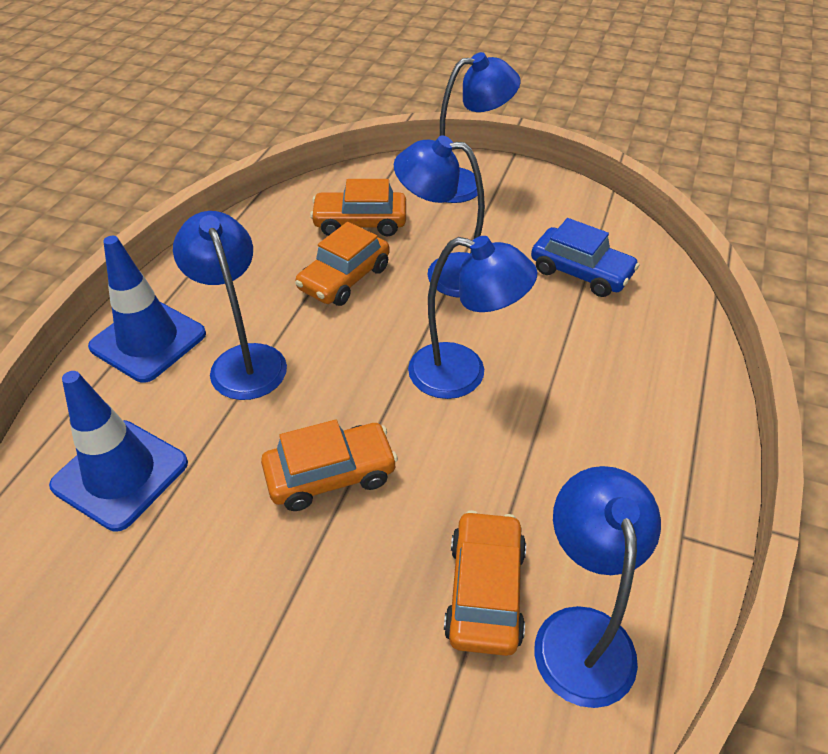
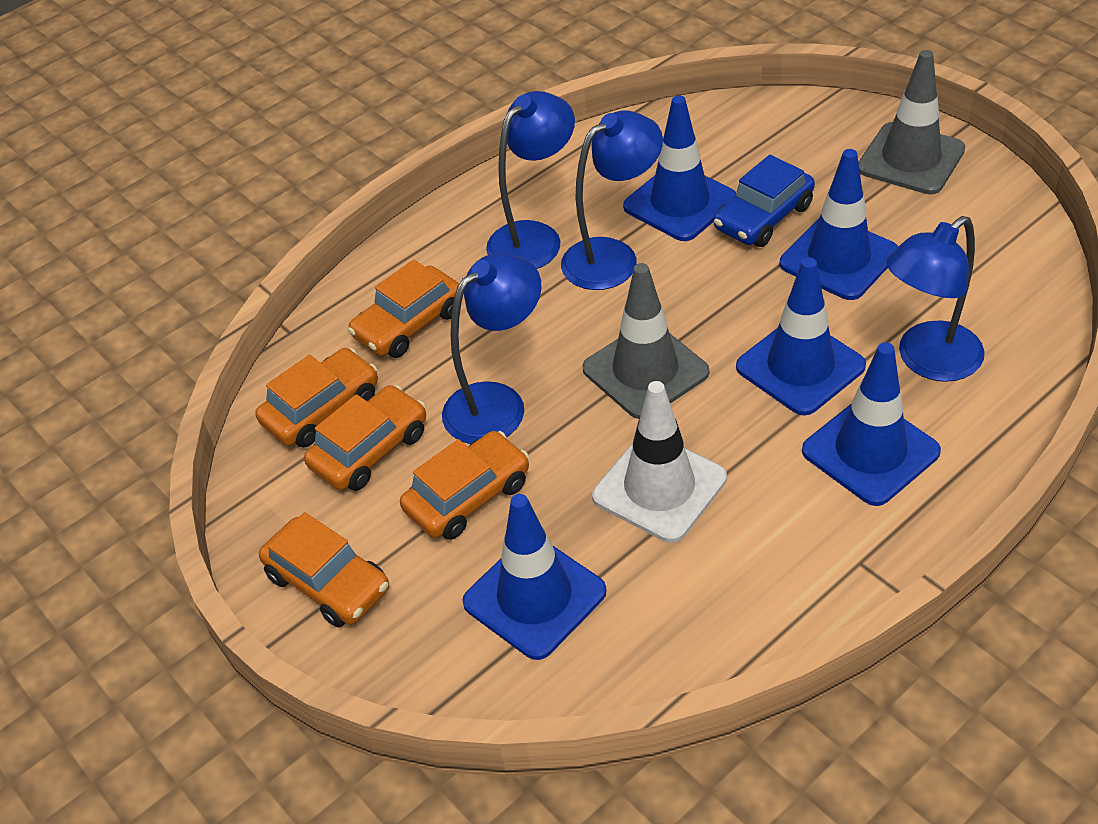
blue lamp: [173,211,287,400] [394,135,485,298] [408,236,537,399] [440,52,521,203] [534,466,661,708] = 5 -> [442,253,541,444] [486,91,575,269] [561,111,663,290] [886,216,985,382] = 4
blue traffic cone: [49,371,188,532] [88,236,206,383] = 2 -> [462,494,607,660] [623,96,736,241] [736,257,866,416] [780,149,898,300] [802,342,941,506] = 5
grey traffic cone: none = 0 -> [582,263,709,419] [858,50,965,194] = 2
orange car: [261,420,398,511] [295,222,390,306] [310,179,406,237] [444,510,526,656] = 4 -> [256,348,378,448] [259,512,389,628] [304,385,426,491] [348,260,459,358] [400,431,529,540] = 5
white traffic cone: none = 0 -> [592,381,727,543] = 1

